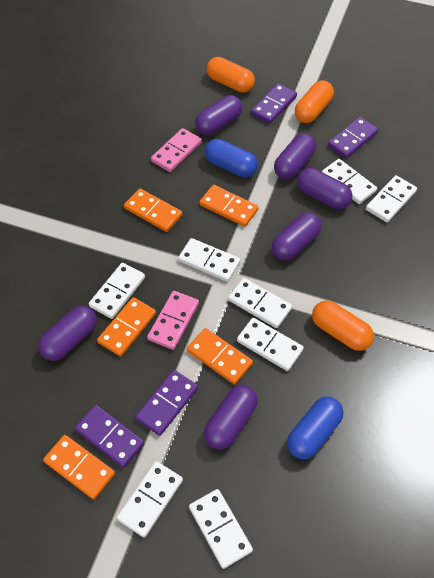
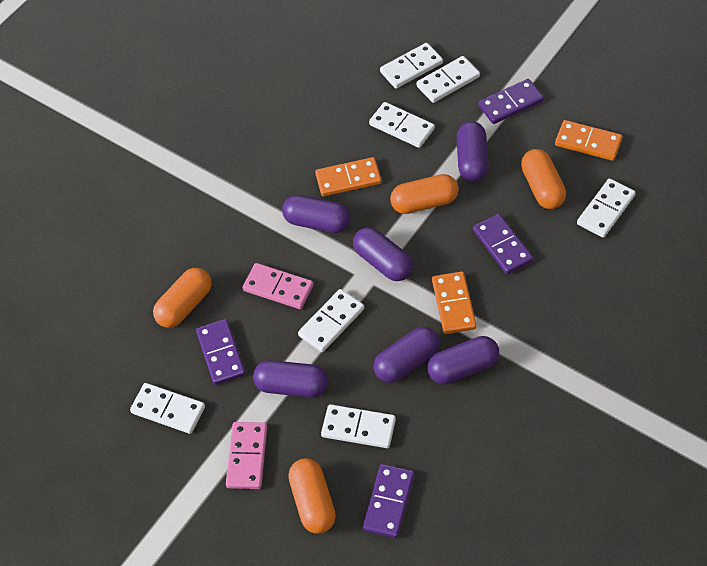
blue capsule: [204,139,258,177] [287,397,344,459] = 2 -> none = 0
orange capsule: [207,57,255,93] [295,80,334,123] [312,300,374,351] = 3 -> [153,268,211,328] [288,458,336,534] [390,174,459,214] [521,149,566,209] = 4
orange domino: [43,435,115,500] [97,297,156,357] [124,188,182,232] [187,328,253,384] [200,185,259,227] = 5 -> [315,157,382,196] [432,271,476,334] [555,120,622,161] = 3
white domino: [89,263,145,319] [117,461,183,538] [178,238,241,282] [189,489,253,569] [228,278,292,328] [237,318,304,371] [322,159,377,204] [366,175,417,223] = 8 -> [130,383,205,434] [298,289,364,352] [321,404,396,448] [369,102,435,148] [380,43,443,89] [416,56,480,103] [577,179,636,238] = 7

